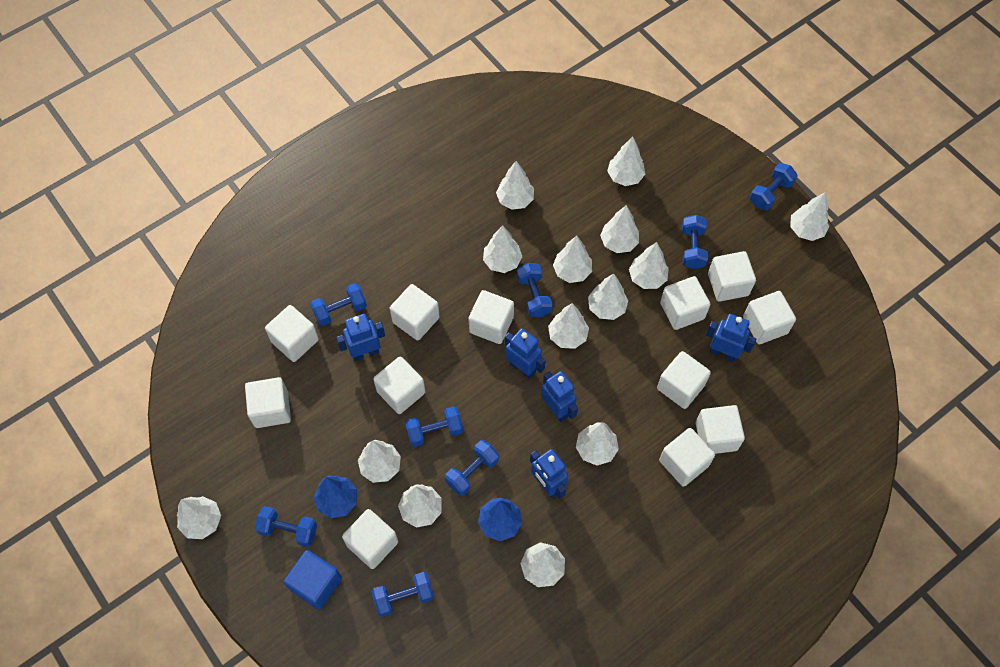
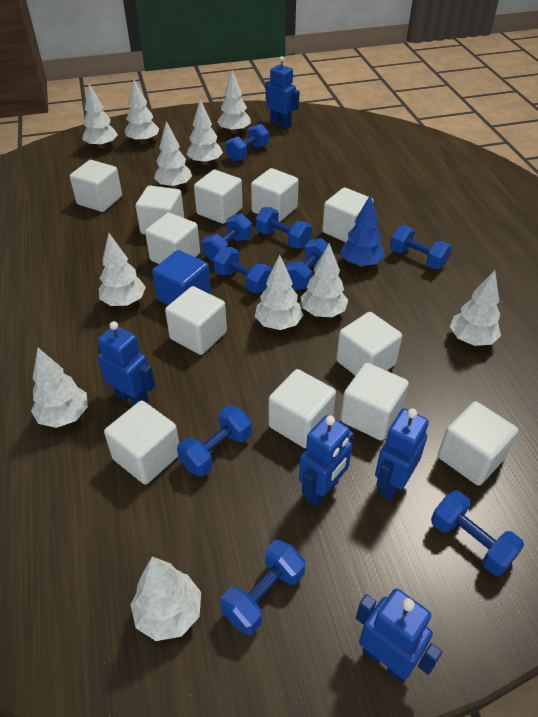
blue dumbbell: [255,506,317,547] [310,283,367,326] [371,572,434,617] [405,407,463,447] [445,440,499,496] [517,263,553,317] [682,215,708,269] [750,163,797,210] = 8 -> [177,406,252,476] [202,214,252,262] [213,247,272,293] [220,540,305,635] [226,124,269,162] [256,207,312,248] [285,238,332,290] [390,226,452,269] [431,491,524,576] = 9
blue tree: [314,475,357,518] [478,498,522,541] = 2 -> [340,194,385,267] = 1
white tree: [177,496,221,539] [358,440,401,483] [398,484,442,528] [483,225,522,273] [496,161,534,210] [520,542,565,587] [548,303,589,349] [553,236,592,283] [576,422,619,466] [588,273,628,320] [600,205,639,253] [607,137,645,186] [629,242,669,289] [790,192,829,241] = 14 -> [31,348,88,428] [82,84,118,149] [99,233,146,306] [124,79,159,144] [130,557,201,641] [154,121,192,189] [186,99,223,165] [217,70,251,134] [255,255,303,330] [301,243,348,317] [450,270,501,346] = 11

